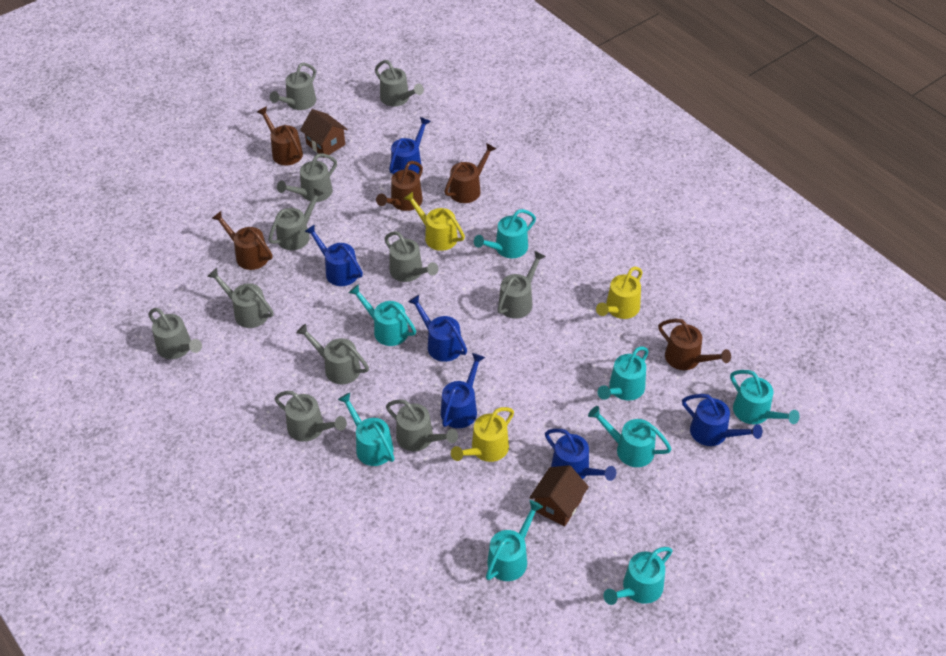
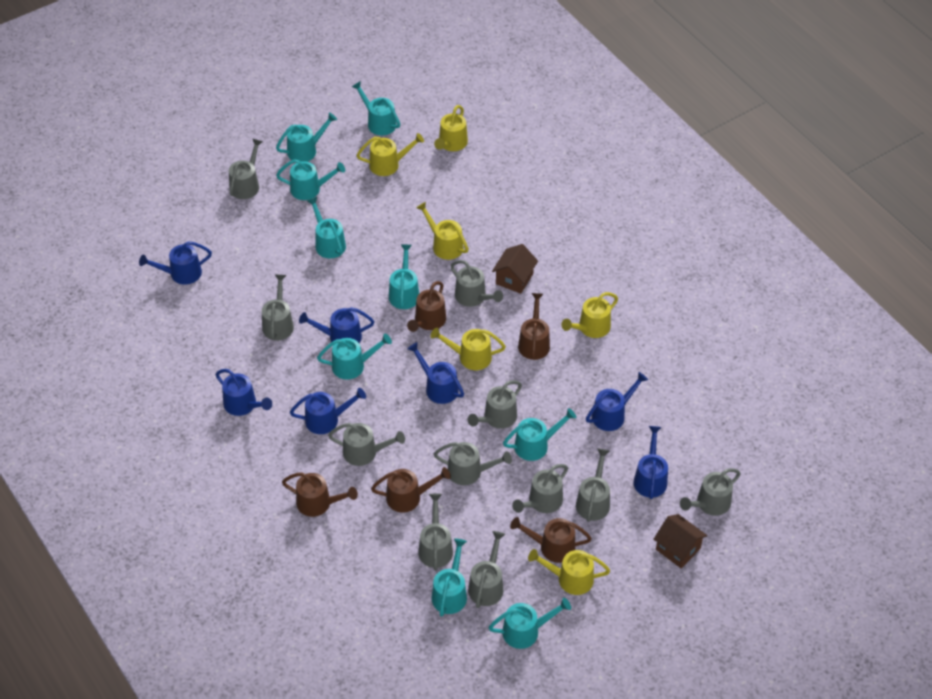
blue watering can: [304,224,363,286] [389,117,431,174] [408,295,467,362] [441,353,485,428] [545,429,616,481] [682,394,762,446] = 6 -> [139,241,212,285] [215,369,272,416] [290,388,366,434] [299,307,374,343] [408,342,464,404] [586,372,648,431] [633,426,668,499] = 7
turquoise watering can: [338,393,394,466] [349,284,416,346] [474,209,536,258] [486,500,543,581] [588,406,671,467] [598,347,649,401] [603,547,672,605] [730,370,800,424] = 8 -> [276,112,337,162] [276,159,345,200] [307,197,346,258] [317,334,392,380] [352,81,400,135] [389,244,419,309] [432,539,467,617] [488,598,571,649] [503,408,576,461] = 9
yellow watering can: [403,191,465,251] [451,407,514,462] [596,267,643,319] = 3 -> [356,133,424,176] [416,202,469,260] [431,328,506,370] [434,105,468,151] [528,549,610,595] [561,292,618,338] = 6

